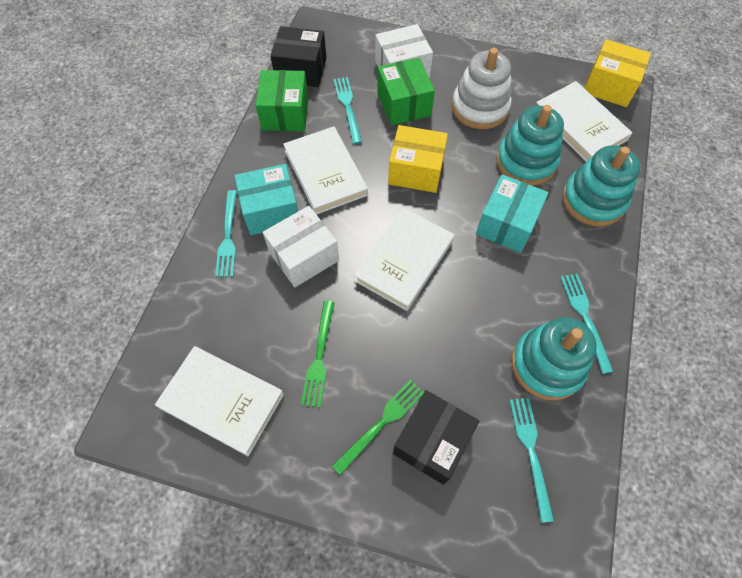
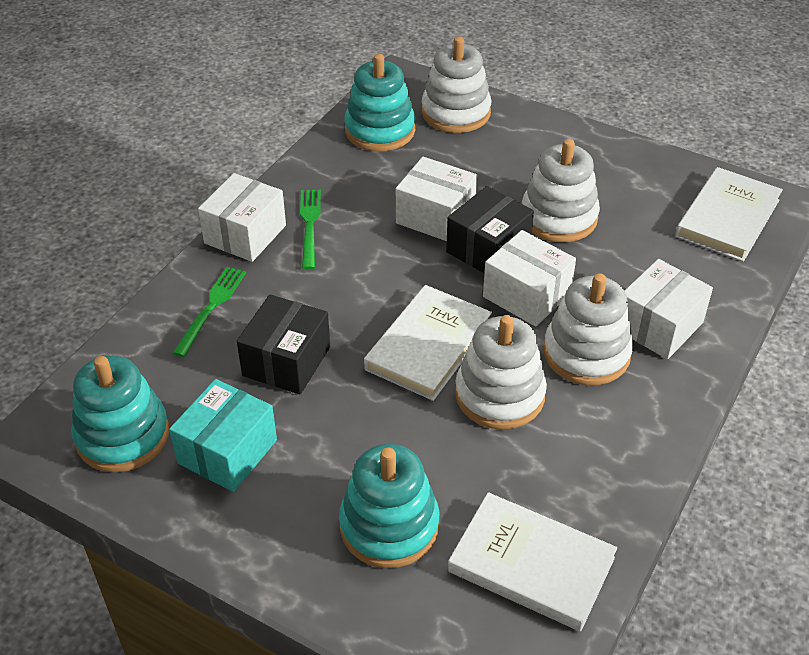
green box: [255,70,308,131] [377,58,435,125] = 2 -> none = 0
turquoise box: [235,164,298,235] [476,174,549,253] = 2 -> [169,379,277,492] = 1
turquoise fork: [215,190,237,277] [333,77,362,144] [510,398,554,523] [560,274,613,374] = 4 -> none = 0
white book: [155,346,284,456] [283,126,368,215] [354,208,455,311] [536,81,632,161] = 4 -> [364,285,492,401] [448,492,617,632] [676,167,783,262] = 3
white box: [263,206,339,287] [375,24,433,79] = 2 -> [198,173,286,262] [396,157,477,241] [483,230,576,327] [625,259,713,359] = 4
white stacking toy: [452,48,512,129] = 1 -> [422,36,491,133] [455,315,547,429] [522,139,600,242] [543,273,633,385] = 4
yellow box: [388,125,448,193] [584,39,651,107] = 2 -> none = 0

